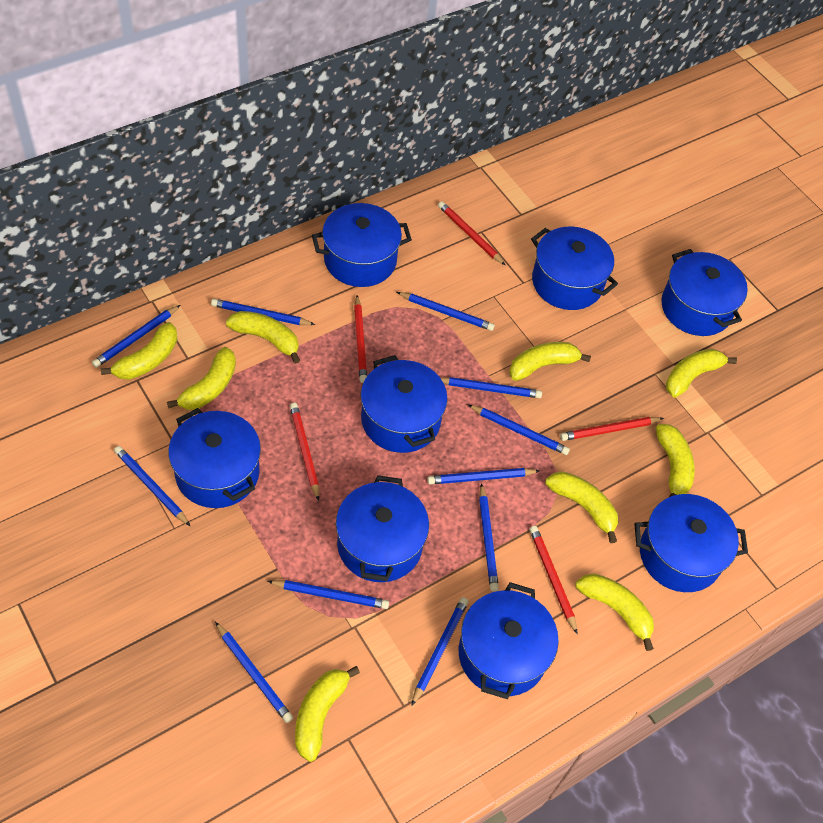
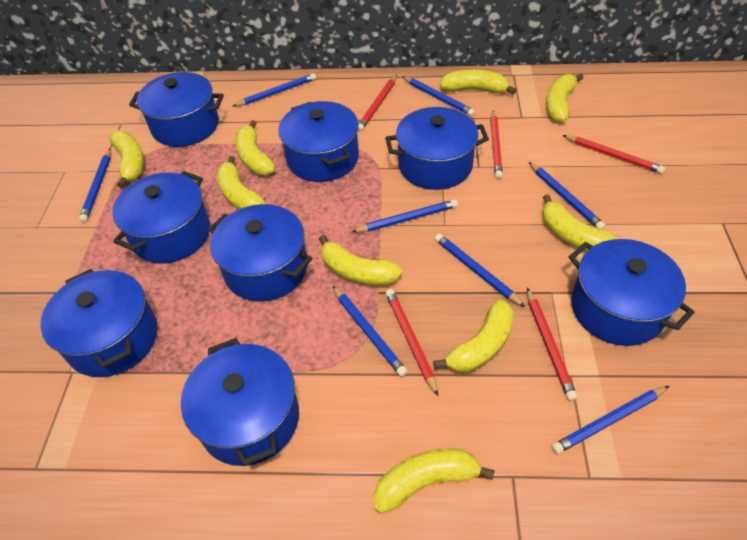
blue pencil: [92,305,180,368] [114,446,190,526] [211,299,315,325] [215,622,293,723] [267,580,389,609] [397,292,495,331] [411,597,469,706] [427,468,540,484] [441,377,542,398] [468,405,570,455] [479,483,499,591] = 11 -> [79,149,111,223] [233,73,316,106] [333,286,408,377] [352,199,458,232] [402,76,475,116] [435,234,525,307] [529,162,605,230] [551,386,669,454] = 8

